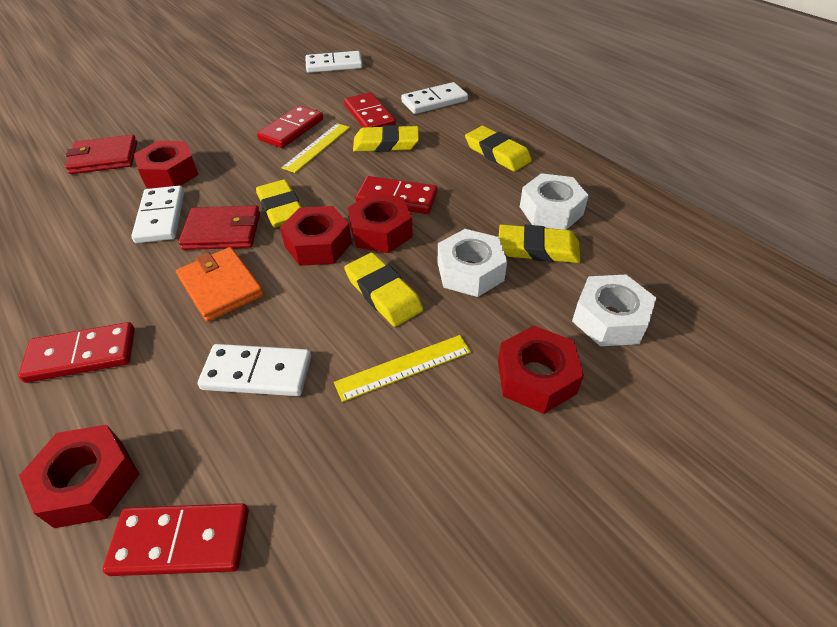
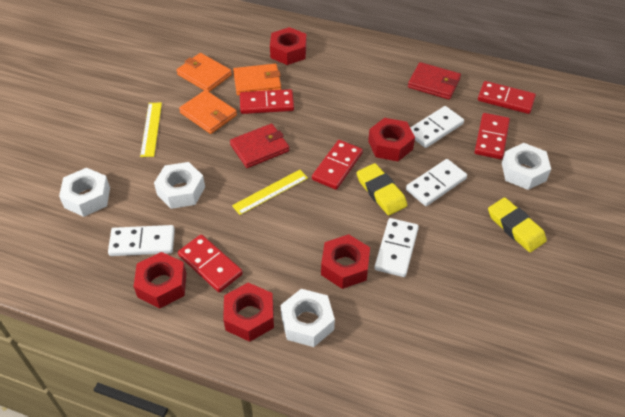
orange wallet: [176,247,264,322] = 1 -> [176,53,232,92] [179,90,237,134] [233,64,281,96] = 3
white nut: [438,229,507,297] [520,173,589,230] [572,275,656,346] = 3 -> [59,168,110,217] [154,162,205,209] [280,289,335,347] [502,143,551,190] = 4
yellow eraser: [256,179,302,227] [344,253,423,327] [353,125,419,152] [465,126,532,172] [499,224,580,263] = 5 -> [357,163,407,215] [488,197,547,252] = 2

